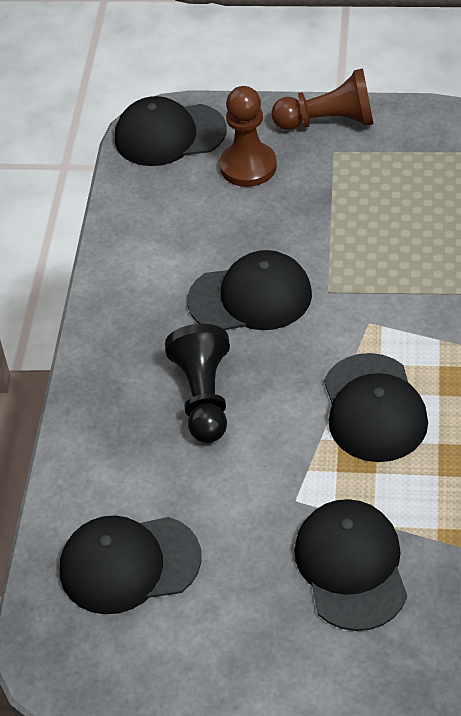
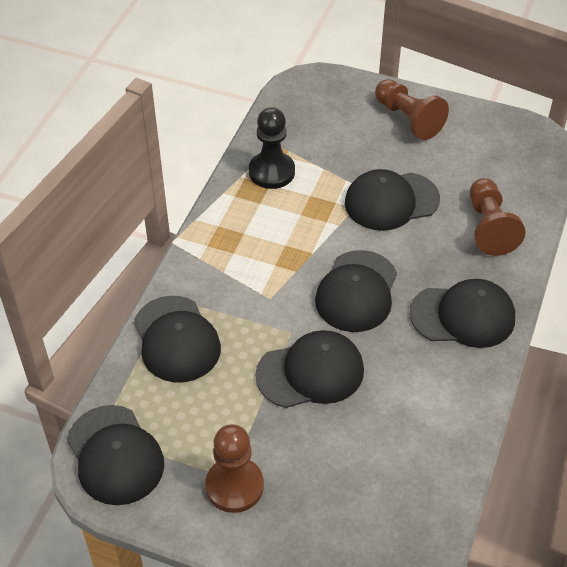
black cap: [60,515,202,614] [115,96,227,166] [187,250,312,330] [294,499,407,631] [324,353,428,462] = 5 -> [67,405,164,505] [134,296,221,383] [255,330,364,408] [315,250,397,332] [345,169,440,231] [409,279,515,348] = 6
brown pawn: [220,86,277,187] [272,68,374,130] = 2 -> [205,424,264,513] [375,79,449,140] [470,178,526,256] = 3

